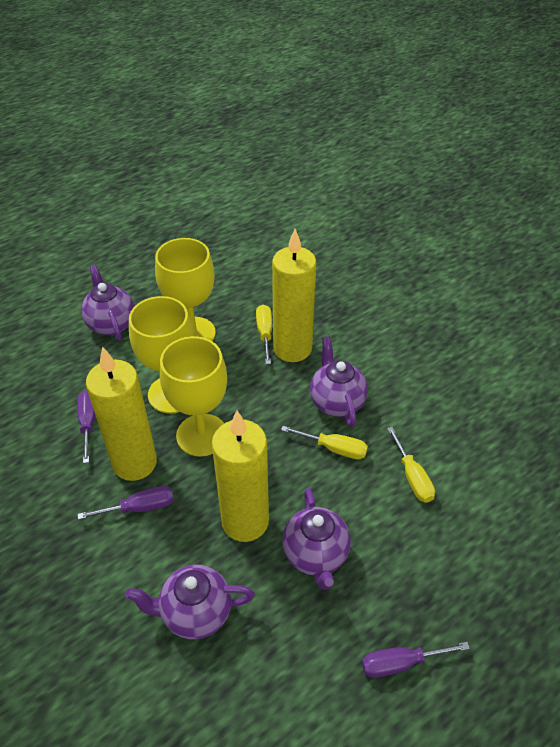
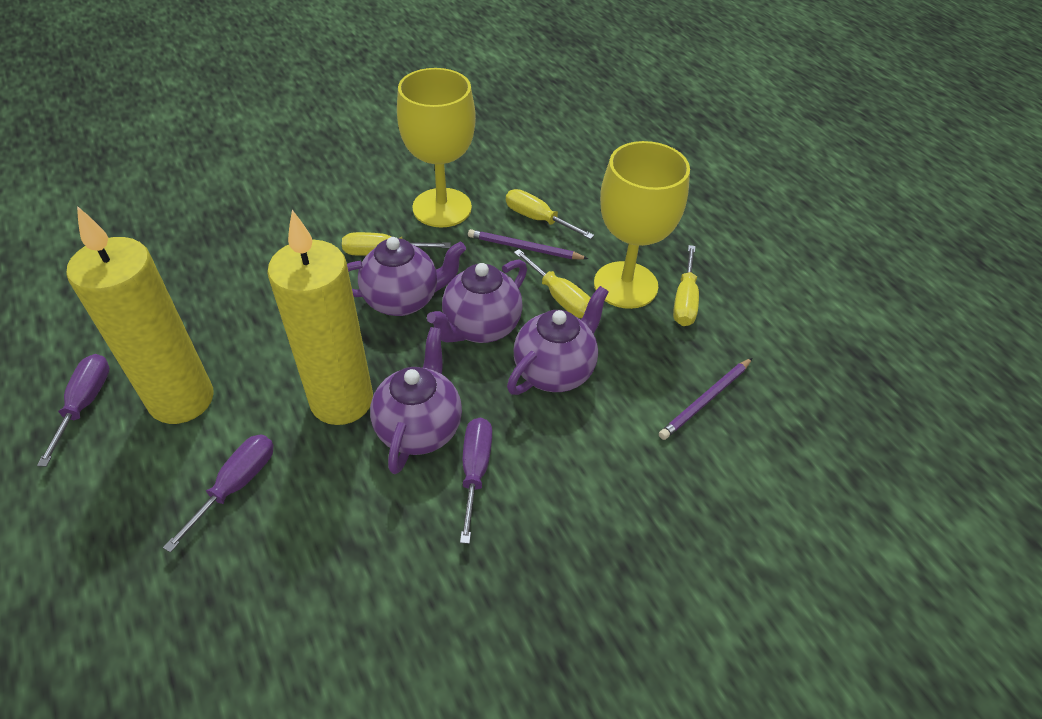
purple pencil: none = 0 -> [468,229,588,259] [659,358,752,440] = 2
yellow candle: [86,347,157,481] [212,411,269,542] [272,229,316,362] = 3 -> [66,206,214,424] [267,210,373,425] = 2
yellow goblet: [129,296,194,414] [155,238,216,341] [160,336,227,456] = 3 -> [397,68,476,228] [594,141,690,309] = 2
yellow screwdriver: [256,305,272,364] [281,426,368,459] [387,427,435,503] = 3 -> [342,232,451,256] [506,189,594,239] [514,249,590,318] [673,245,699,326] = 4

